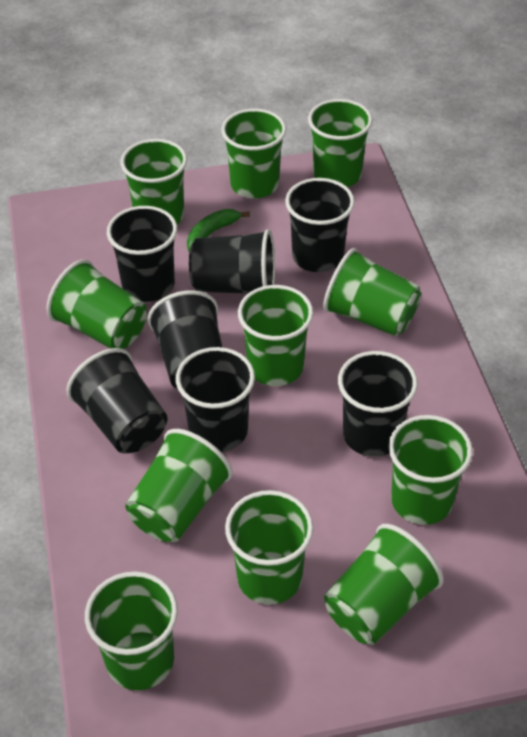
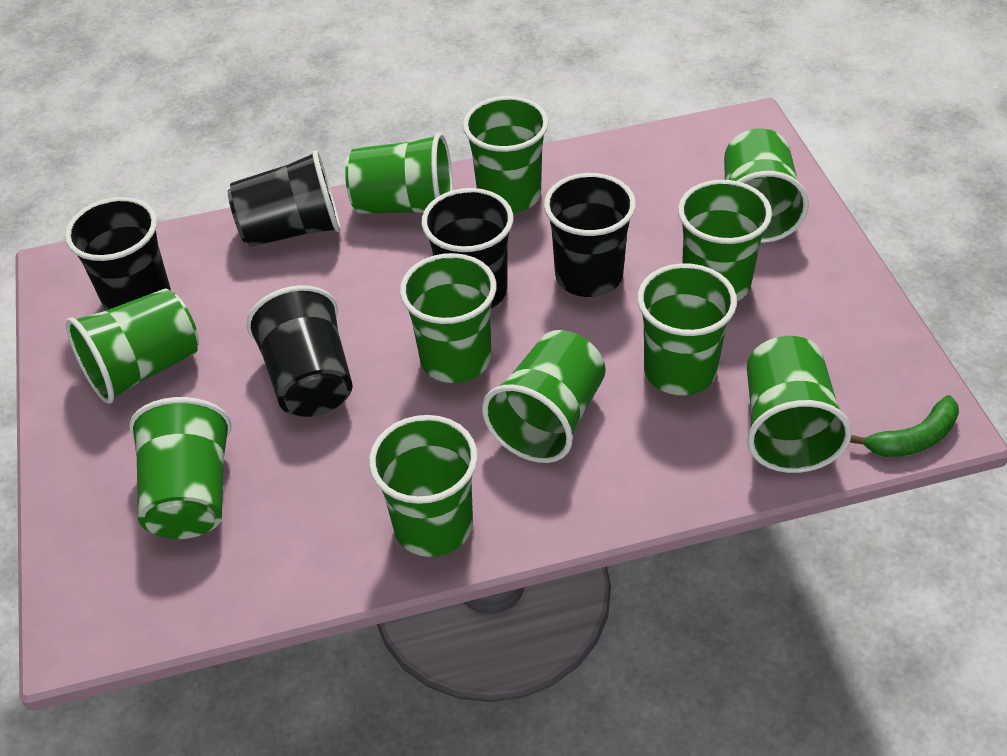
black cup: [66,348,167,454] [107,206,177,302] [148,290,223,390] [176,347,255,452] [189,229,275,294] [285,178,355,272] [338,351,418,457] = 7 -> [65,197,171,310] [228,150,341,247] [247,285,353,417] [421,188,513,308] [544,173,636,297] = 5

